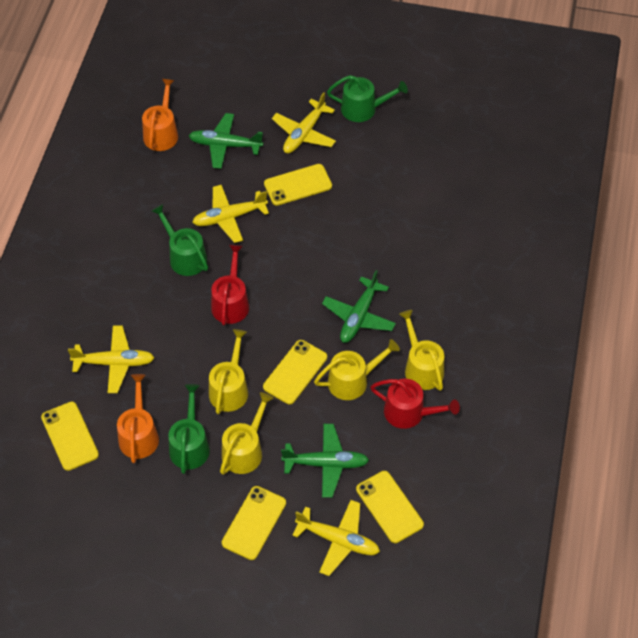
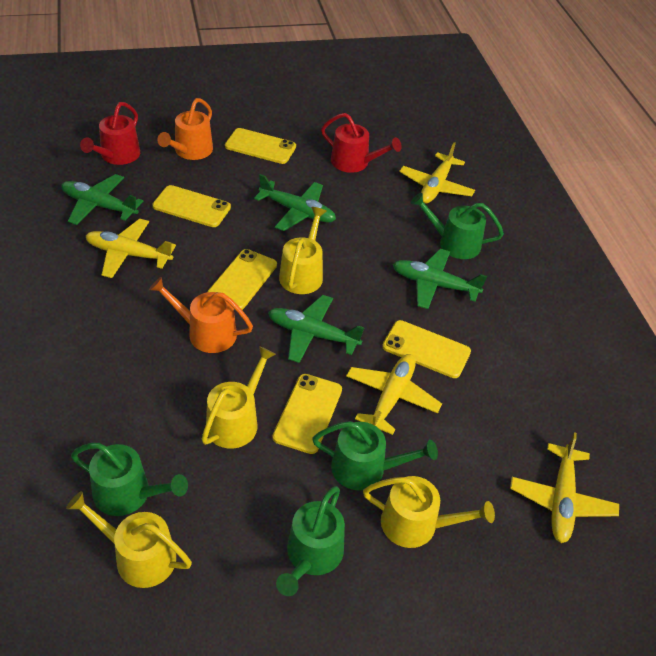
green plane: [189,113,263,169] [281,424,369,498] [322,270,396,343] = 3 -> [61,174,143,225] [254,174,336,231] [268,295,364,363] [393,249,487,309] = 4
green watering can: [152,204,208,276] [169,384,210,474] [327,75,408,122] = 3 -> [71,443,188,516] [276,486,345,596] [312,421,438,490] [410,193,504,259] = 4

